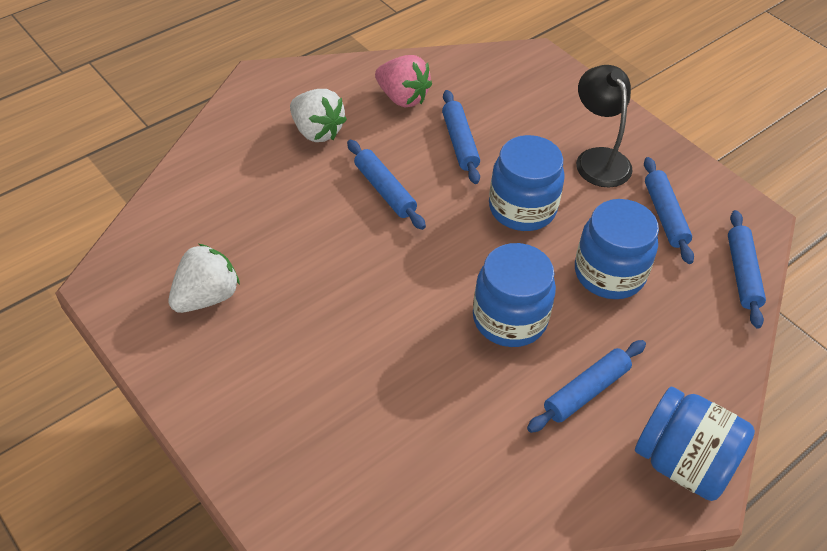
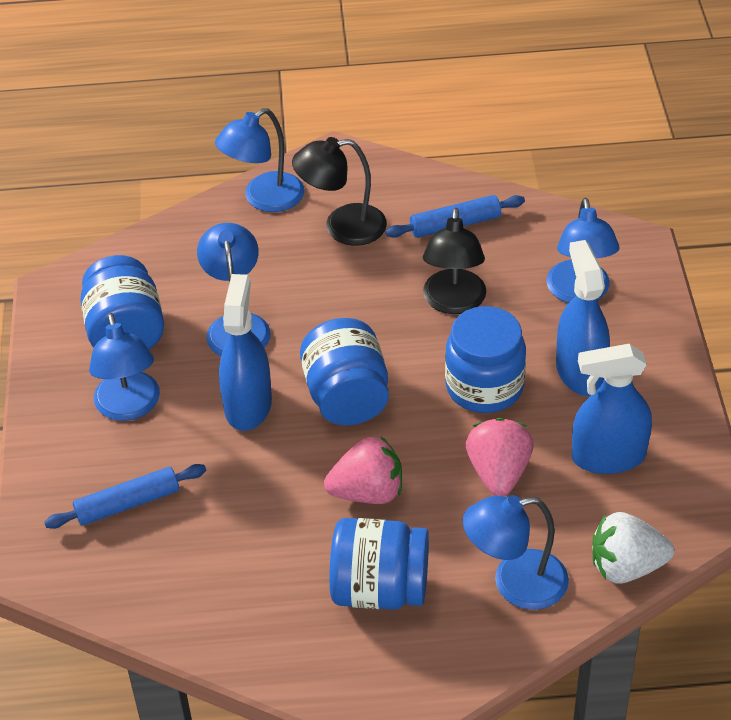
black lamp: [576,65,632,187] = 1 -> [292,137,387,246] [423,208,486,314] = 2
blue lamp: none = 0 -> [89,313,160,421] [197,223,271,356] [215,108,305,212] [463,495,569,610] [547,198,620,303] = 5
blue rolling pin: [347,140,426,230] [442,90,480,184] [527,340,646,433] [644,157,694,264] [728,210,766,329] = 5 -> [44,464,206,529] [385,195,525,238] = 2
blue spray bottle: none = 0 -> [219,274,272,431] [556,240,610,396] [572,344,652,474] = 3
pink strawberry: [375,55,432,107] = 1 -> [324,437,402,504] [466,418,533,496] = 2
white strawberry: [169,244,240,313] [290,89,347,142] = 2 -> [593,512,674,584] = 1

